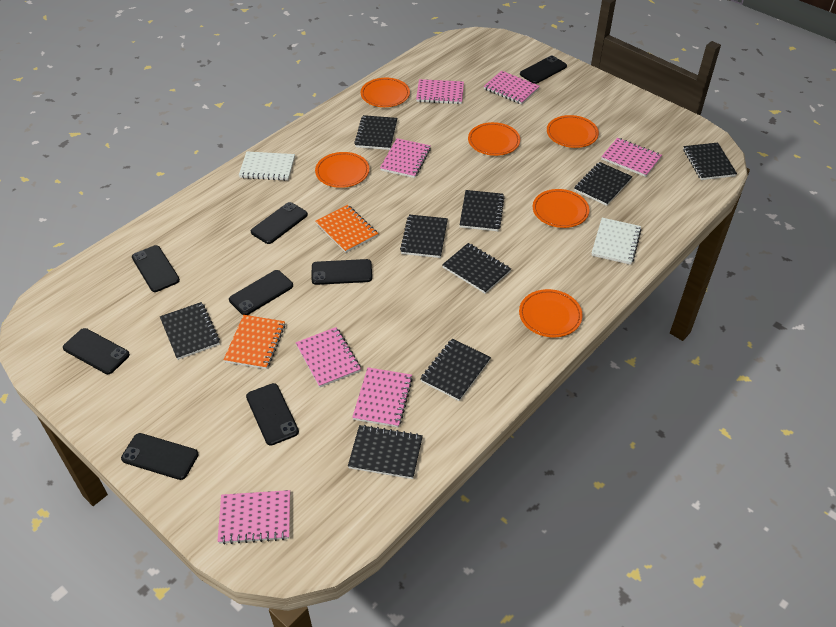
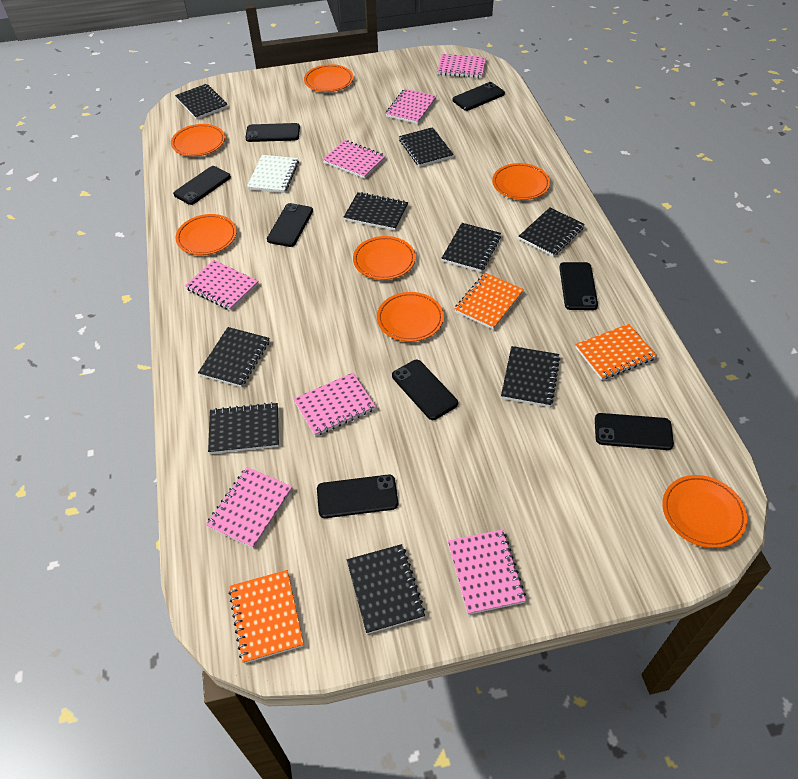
orange notebook: [223,315,285,369] [316,205,378,253] = 2 -> [229,570,304,664] [455,273,524,330] [575,324,657,380] = 3
orange plate: [315,152,369,188] [361,78,410,107] [468,122,520,156] [519,289,583,337] [533,189,589,228] [547,115,599,148] = 6 -> [171,124,225,156] [175,214,237,255] [304,64,354,92] [353,236,416,280] [377,292,444,342] [492,163,550,200] [663,475,747,548] = 7
white notebook: [239,152,295,181] [591,218,642,265] = 2 -> [247,155,299,193] = 1

